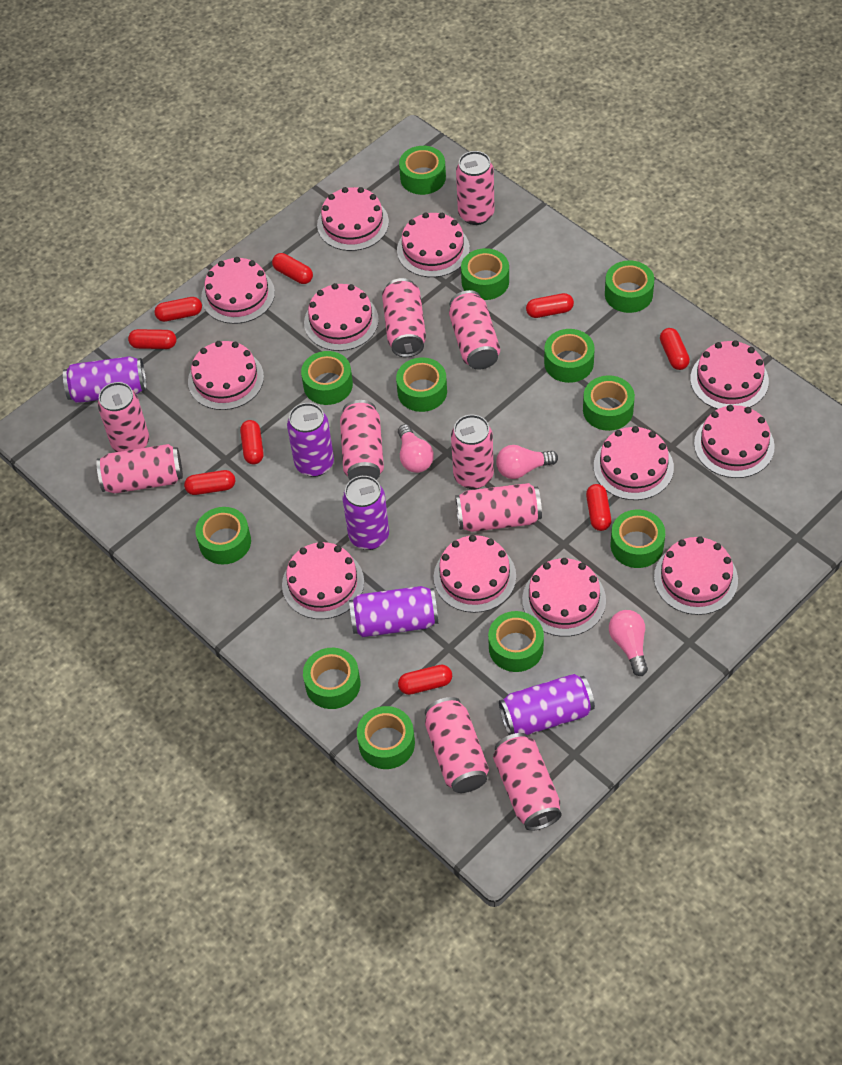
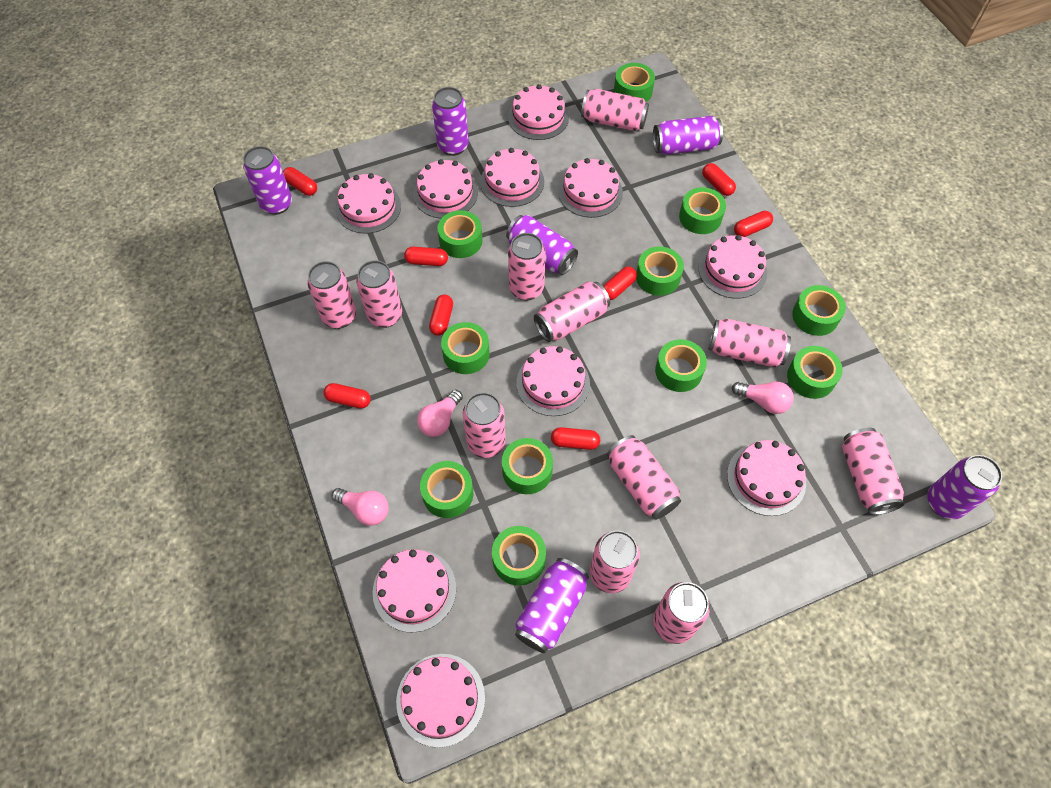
green tape: [195,507,251,564] [301,351,353,405] [303,648,360,709] [357,706,415,769] [396,357,447,412] [399,146,446,195] [461,248,509,300] [488,611,544,672] [544,329,595,383] [583,375,635,431] [605,260,654,313] [611,510,665,568] = 12 -> [420,461,473,518] [437,210,483,258] [441,322,490,374] [492,526,546,586] [502,438,553,494] [614,63,655,102] [636,247,684,296] [655,339,707,392] [679,187,726,234] [787,346,843,399] [792,285,846,336] = 11
pink cake: [188,341,264,410] [201,257,275,324] [282,542,364,619] [304,283,379,351] [317,187,389,251] [397,212,470,277] [434,535,516,613] [522,558,606,637] [594,426,674,500] [654,536,738,615] [690,340,769,409] [694,405,775,478] = 12 -> [335,173,401,234] [373,549,456,633] [396,654,485,748] [413,159,478,219] [480,148,544,207] [508,84,569,140] [516,346,590,416] [558,158,623,218] [698,235,767,299] [727,440,806,516] = 10
pink can: [96,444,183,494] [98,382,149,452] [340,400,384,480] [382,278,426,357] [425,697,489,793] [449,290,500,370] [451,415,494,489] [455,483,542,532] [456,151,495,225] [493,733,562,831] = 10 -> [307,261,356,329] [356,260,402,328] [462,392,506,458] [508,233,545,301] [534,282,610,342] [581,89,649,131] [590,531,640,593] [607,435,681,520] [653,582,710,644] [709,319,791,367] [842,428,904,515] = 11
purple can: [63,356,146,403] [287,403,334,477] [342,476,389,550] [349,586,438,637] [499,674,595,735] = 5 -> [243,146,292,215] [432,87,469,156] [506,215,578,275] [515,558,589,653] [653,116,723,155] [927,455,1003,519] = 6
red capsule: [128,329,176,349] [154,297,202,322] [184,470,235,495] [240,420,264,464] [272,253,313,284] [398,665,452,695] [526,293,574,318] [586,484,611,531] [660,328,690,370] = 9 -> [283,167,317,196] [323,383,371,409] [404,247,448,266] [429,294,453,336] [551,427,600,450] [603,266,637,300] [702,163,736,196] [734,211,773,237] = 8

